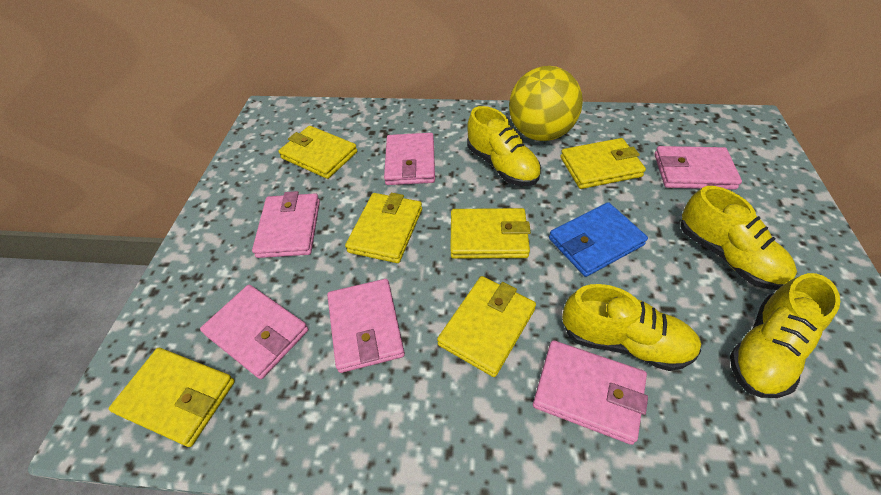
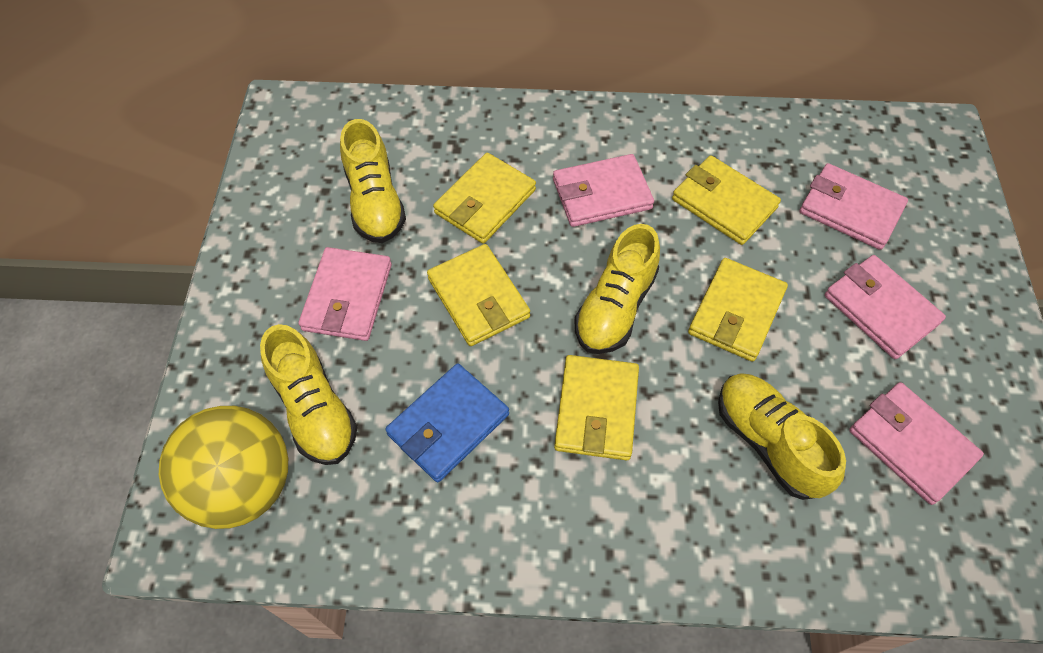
pink wallet: [200,285,309,379] [252,191,320,258] [327,279,405,373] [384,133,435,185] [533,340,648,445] [654,146,742,190] = 6 -> [299,247,392,341] [553,154,654,227] [799,163,908,250] [825,255,946,359] [849,382,984,505] = 5
yellow wallet: [109,348,235,447] [279,126,357,179] [345,193,422,263] [437,276,536,377] [450,208,531,258] [560,138,646,189] = 6 -> [427,244,530,346] [433,153,536,244] [554,355,639,461] [672,155,781,245] [688,258,788,362] = 5

